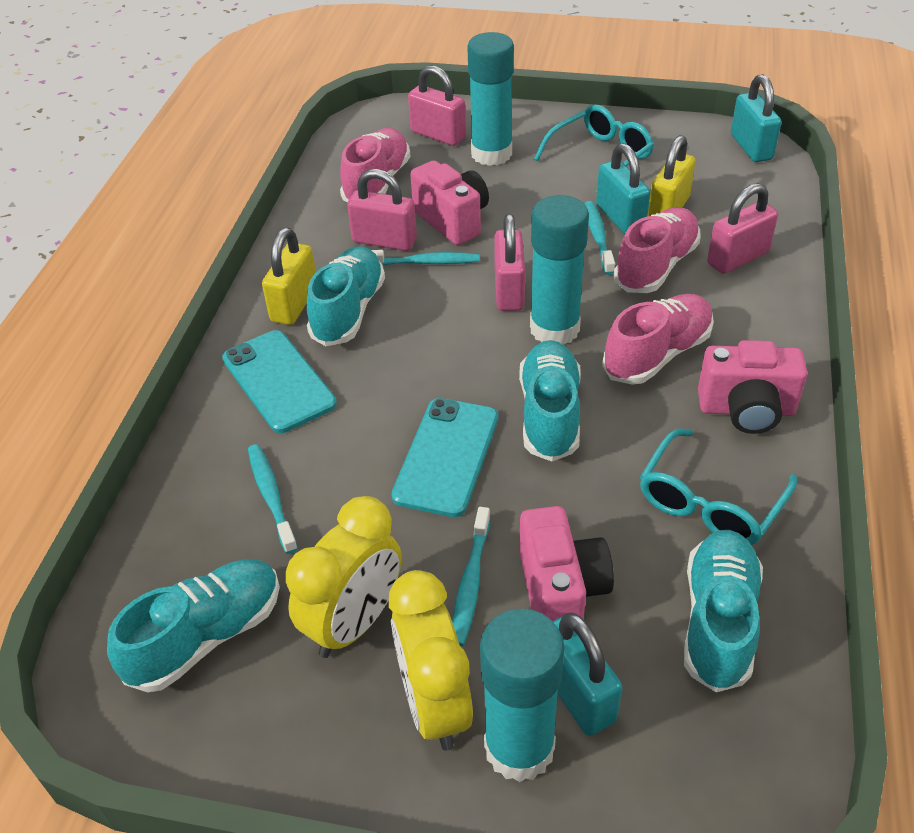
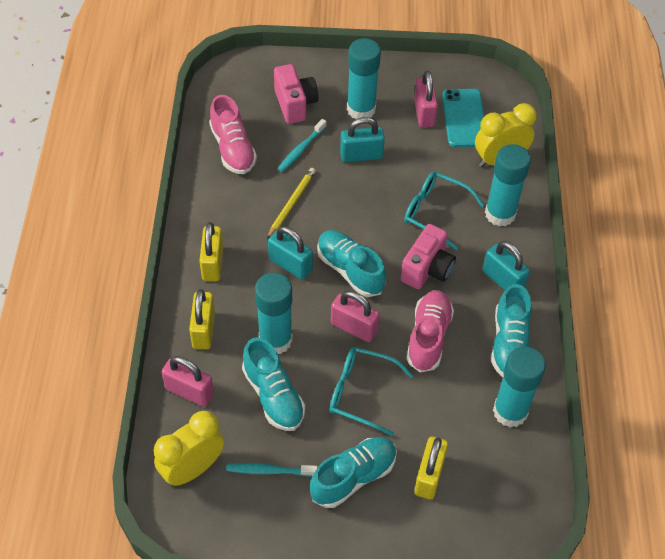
pink camera: [410,161,489,245] [519,506,614,621] [698,340,807,434] = 3 -> [274,64,319,124] [400,224,456,289] = 2
pink padlock: [347,169,417,251] [408,65,466,146] [494,214,525,311] [707,183,778,274] = 4 -> [162,356,214,407] [331,291,380,342] [414,71,438,127] = 3
pink shoe: [340,128,411,203] [602,294,714,385] [614,207,701,293] = 3 -> [209,95,257,174] [407,290,454,373] = 2
turquoise glue stick: [467,32,514,166] [480,608,565,782] [530,195,589,345] = 3 -> [255,273,293,354] [347,38,381,119] [485,144,531,227] [493,346,546,428] = 4
turquoise phone: [222,330,337,433] [391,398,498,517] = 2 -> [442,89,484,147] = 1
turquoise toothbrush: [248,444,298,554] [372,250,480,265] [452,507,490,646] [584,201,615,275] = 4 -> [226,463,318,477] [278,119,326,172] = 2
yellow padlock: [262,228,316,325] [648,135,696,216] = 2 -> [189,289,215,349] [199,222,223,281] [414,436,448,499] = 3
yellow pencil: none = 0 -> [267,168,316,239] = 1

